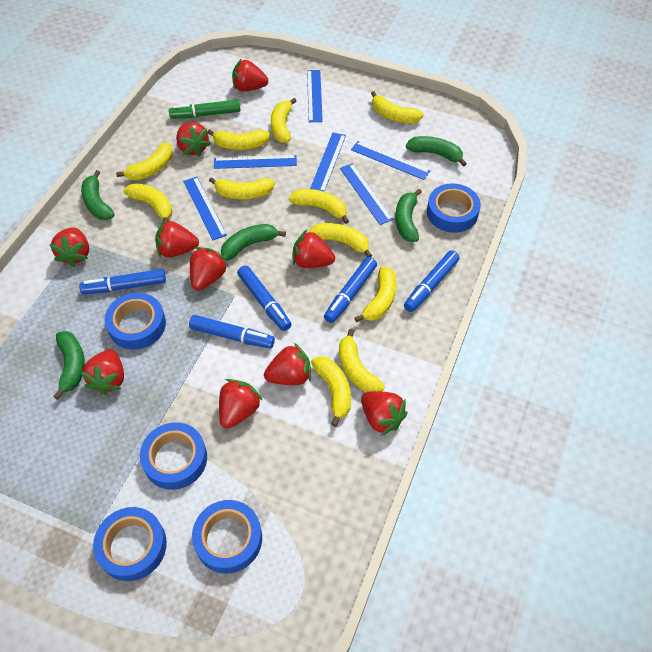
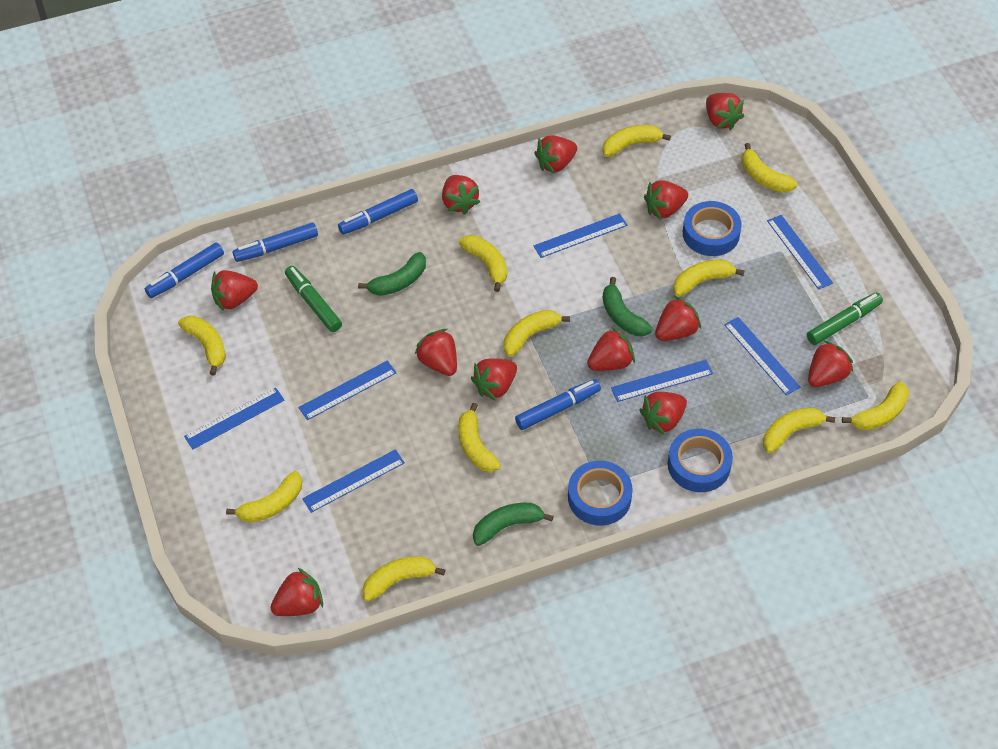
blue marker: [79,269,166,294] [189,315,275,348] [237,265,292,331] [324,257,377,323] [404,250,460,312] = 5 -> [145,242,224,298] [232,223,318,262] [338,189,418,235] [515,379,601,430] = 4
blue ruler: [183,177,227,240] [214,155,297,169] [307,70,323,122] [310,133,346,192] [340,163,393,225] [351,141,430,180] = 6 -> [184,388,284,449] [298,360,397,420] [302,449,405,513] [534,213,627,258] [611,360,713,402] [724,317,800,395] [767,215,833,290] = 7
blue tape: [93,507,167,581] [105,292,166,350] [140,422,207,490] [192,500,262,574] [427,184,481,233] = 5 -> [568,461,632,525] [668,429,733,492] [683,201,742,256] = 3
green banana: [53,331,84,400] [81,170,115,220] [221,224,286,261] [395,189,422,242] [406,136,467,166] = 5 -> [358,252,426,296] [473,503,554,546] [603,277,653,336] = 3
green marker: [169,100,241,119] = 1 -> [285,266,342,332] [807,292,883,345] = 2
red strawberry: [49,227,89,267] [80,349,124,395] [155,220,199,258] [176,122,211,157] [190,247,229,290] [219,379,263,429] [232,59,268,92] [264,343,311,385] [293,230,335,268] [361,391,408,436] = 10 -> [211,270,258,311] [270,568,323,616] [414,329,457,376] [442,175,480,215] [471,358,517,401] [535,135,577,174] [587,327,635,371] [639,392,687,435] [644,180,688,219] [655,296,701,341] [706,93,744,130] [808,341,853,387] = 12

